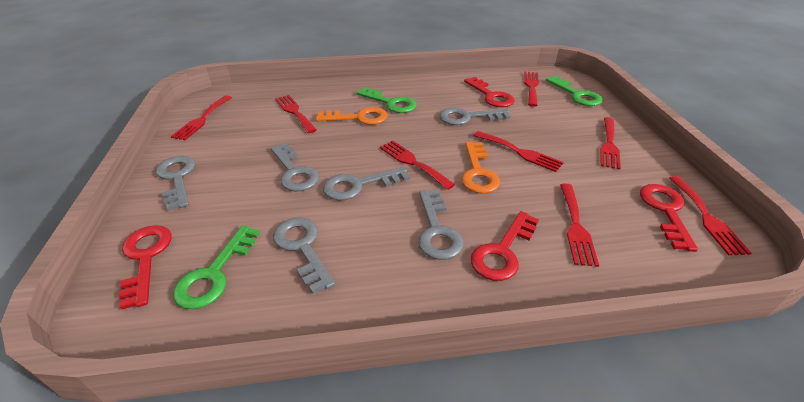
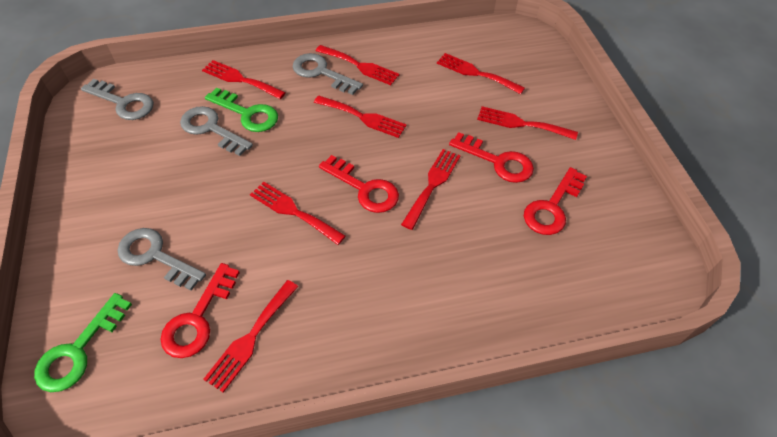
green key: [173,225,260,309] [356,87,417,113] [546,76,603,106] = 3 -> [34,293,132,392] [205,87,278,132] = 2
grey key: [156,156,196,210] [271,143,319,191] [273,218,335,294] [323,167,409,200] [418,190,464,260] [439,108,510,125] = 6 -> [81,79,154,120] [117,228,206,290] [180,106,253,156] [293,53,363,95] = 4
orange key: [316,107,388,125] [461,142,500,194] = 2 -> none = 0

